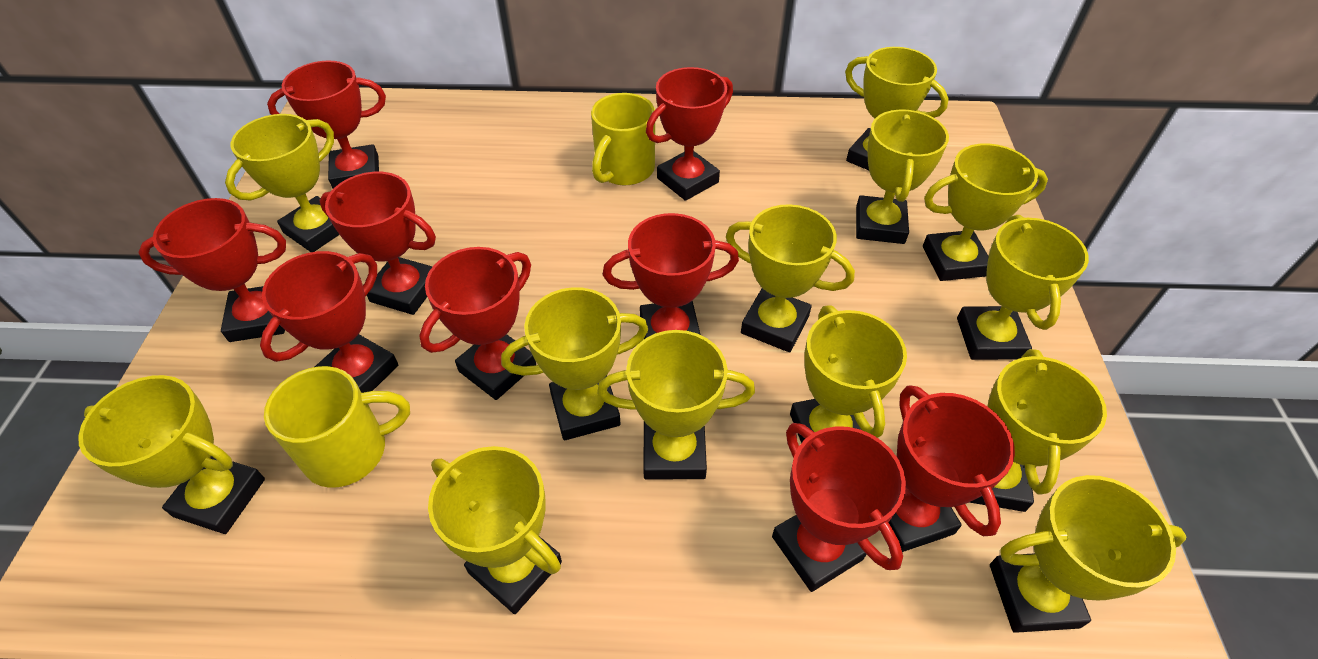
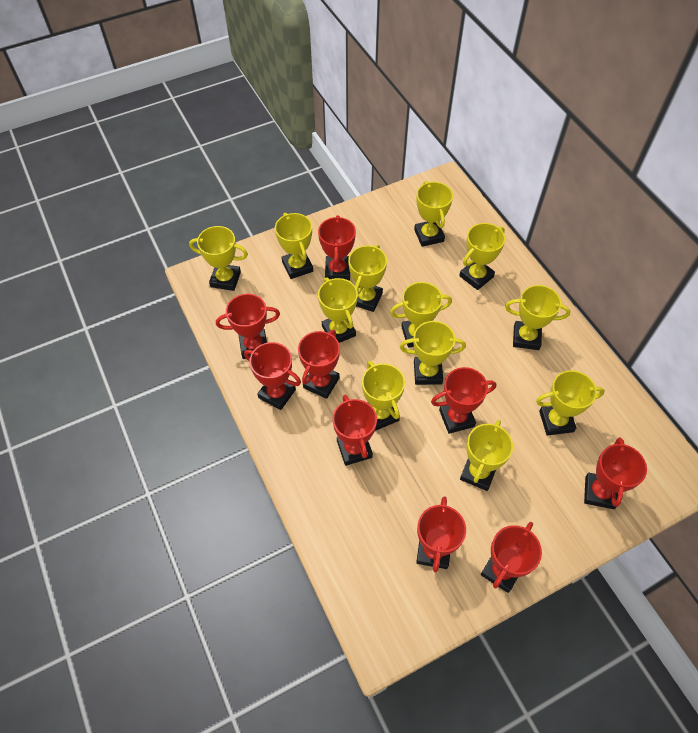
yellow mug: [264,366,410,488] [591,93,655,185] = 2 -> none = 0
yellow trophy: [78,375,265,534] [225,114,340,252] [428,446,562,614] [501,287,648,440] [597,330,755,480] [726,204,855,352] [790,305,907,443] [845,47,949,170] [856,109,949,244] [923,143,1048,281] [957,215,1089,360] [969,349,1107,512] [990,475,1187,633] = 13 -> [189,226,248,291] [275,213,313,279] [318,277,358,343] [348,245,387,312] [362,361,405,431] [390,282,452,348] [400,321,466,385] [414,181,453,247] [459,223,505,290] [460,420,513,491] [505,285,570,350] [536,370,605,436] = 12

